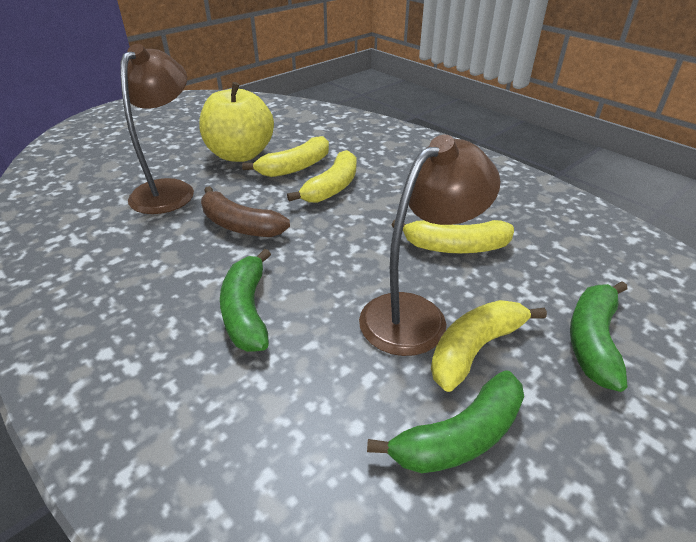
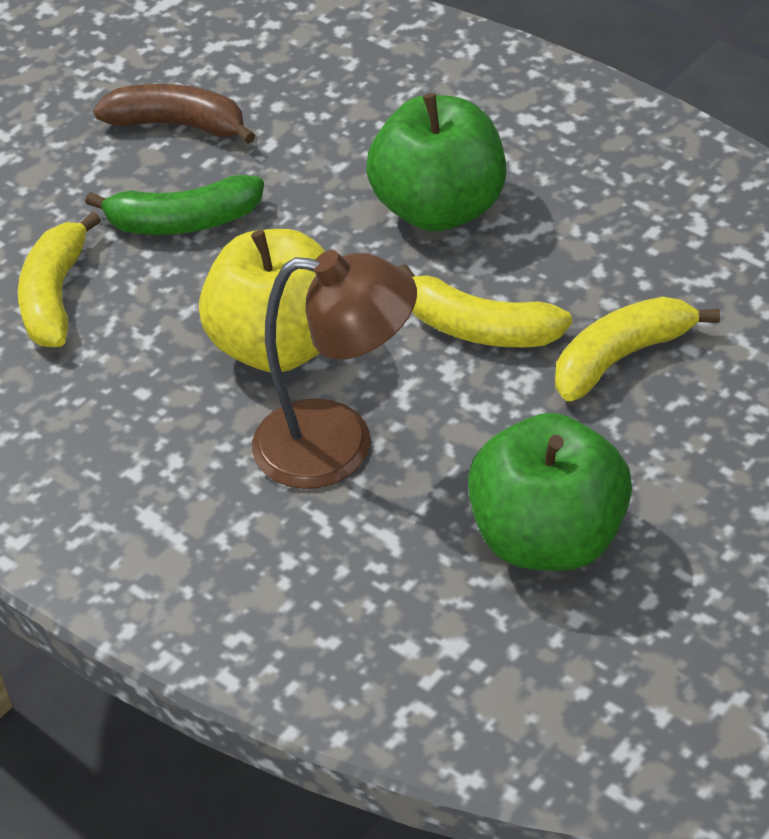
brown lamp: [120,44,194,214] [359,135,501,356] = 2 -> [252,250,417,489] = 1
green apple: none = 0 -> [366,93,506,231] [468,413,632,571] = 2
green banana: [220,249,271,352] [367,370,524,473] [570,281,628,392] = 3 -> [85,175,264,235] = 1
yellow banana: [242,136,329,177] [287,150,357,203] [392,220,514,253] [431,300,547,392] = 4 -> [18,212,101,347] [398,264,572,347] [555,297,720,401] = 3

